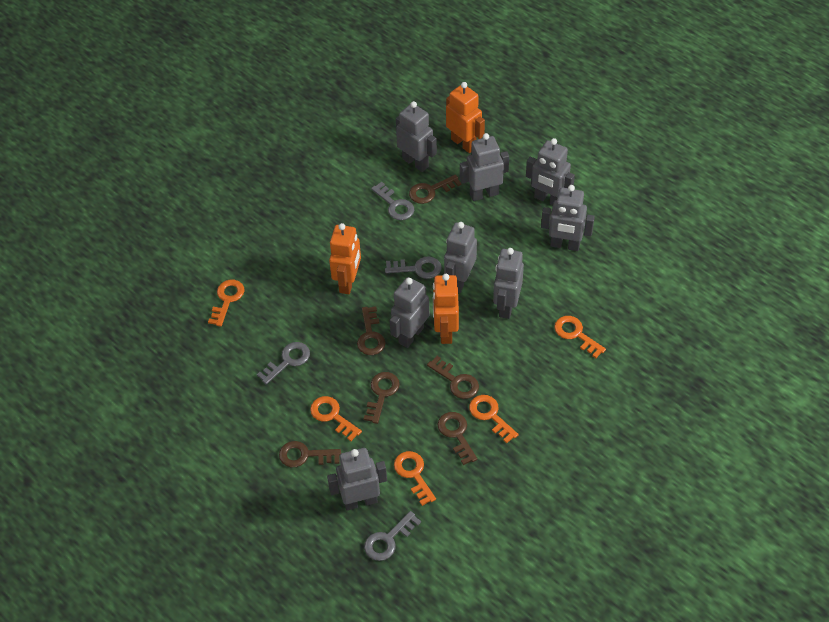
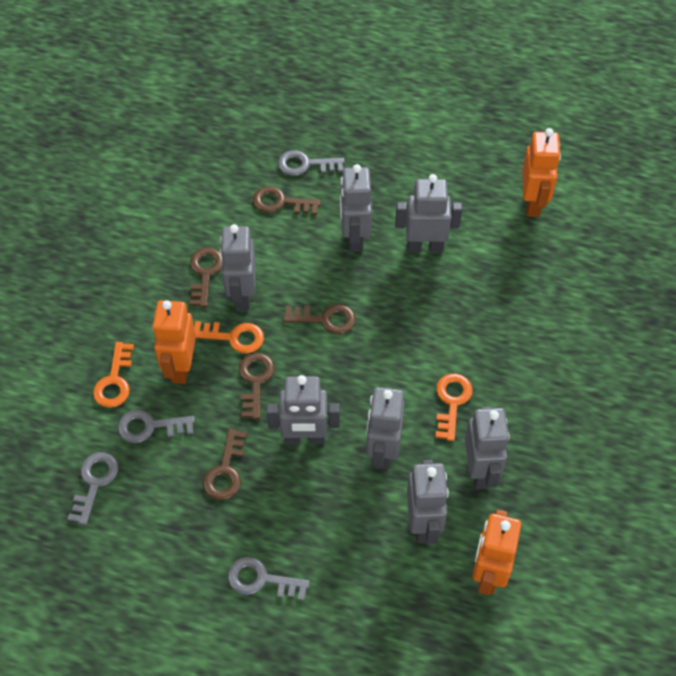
brown key: [279,441,341,467] [357,307,385,355] [364,372,400,424] [409,175,462,204] [427,356,479,399] [437,412,478,465] = 6 -> [189,247,222,307] [203,428,247,500] [239,353,275,419] [253,186,321,215] [283,304,356,334] = 5
grey robot: [327,448,387,511] [390,277,429,348] [396,101,437,172] [444,222,477,293] [460,133,509,201] [493,248,524,319] [526,138,575,205] [541,185,595,251] = 8 -> [220,224,256,310] [267,375,340,445] [340,164,372,252] [366,387,405,470] [395,174,462,253] [407,460,449,543] [465,406,510,489] = 7
orange key: [208,280,245,327] [310,396,362,441] [394,451,436,506] [469,395,519,443] [554,316,606,358] = 5 -> [93,342,134,408] [194,321,264,354] [435,373,473,441] = 3

